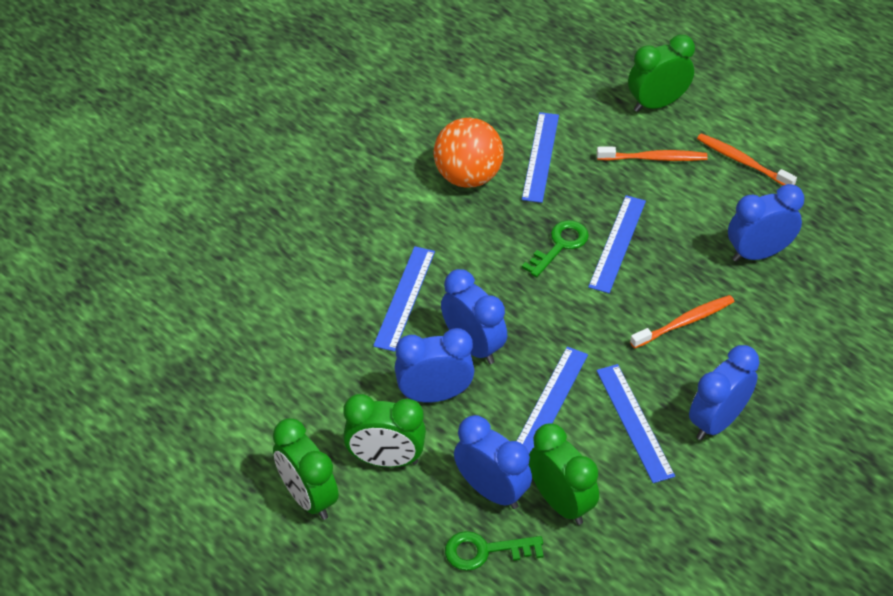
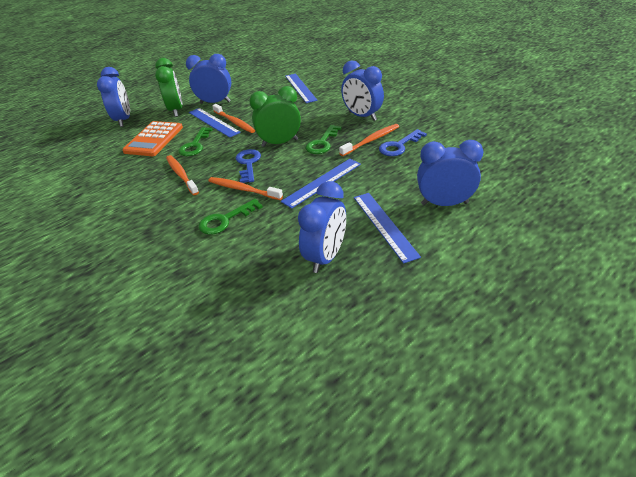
blue key: none = 0 -> [236,149,261,183] [379,129,427,156] = 2
blue ruler: [373,246,435,352] [517,347,588,453] [522,112,559,203] [588,195,646,293] [597,364,675,483] = 5 -> [189,108,241,138] [281,159,361,209] [285,74,318,103] [354,193,421,264] = 4
green clock: [273,418,339,520] [343,394,426,468] [529,424,599,525] [628,34,695,112] = 4 -> [155,58,183,117] [249,86,301,147] = 2
green key: [445,531,544,571] [522,220,589,277] = 2 -> [178,127,213,156] [199,199,263,235] [305,125,342,154] = 3
orange ball: [434,118,504,188] = 1 -> none = 0
orange calculator: none = 0 -> [122,121,183,156] = 1
orange toothbrush: [597,147,708,161] [630,295,735,349] [697,133,797,185] = 3 -> [166,155,199,195] [208,177,283,200] [212,104,255,133] [339,124,399,156] = 4

